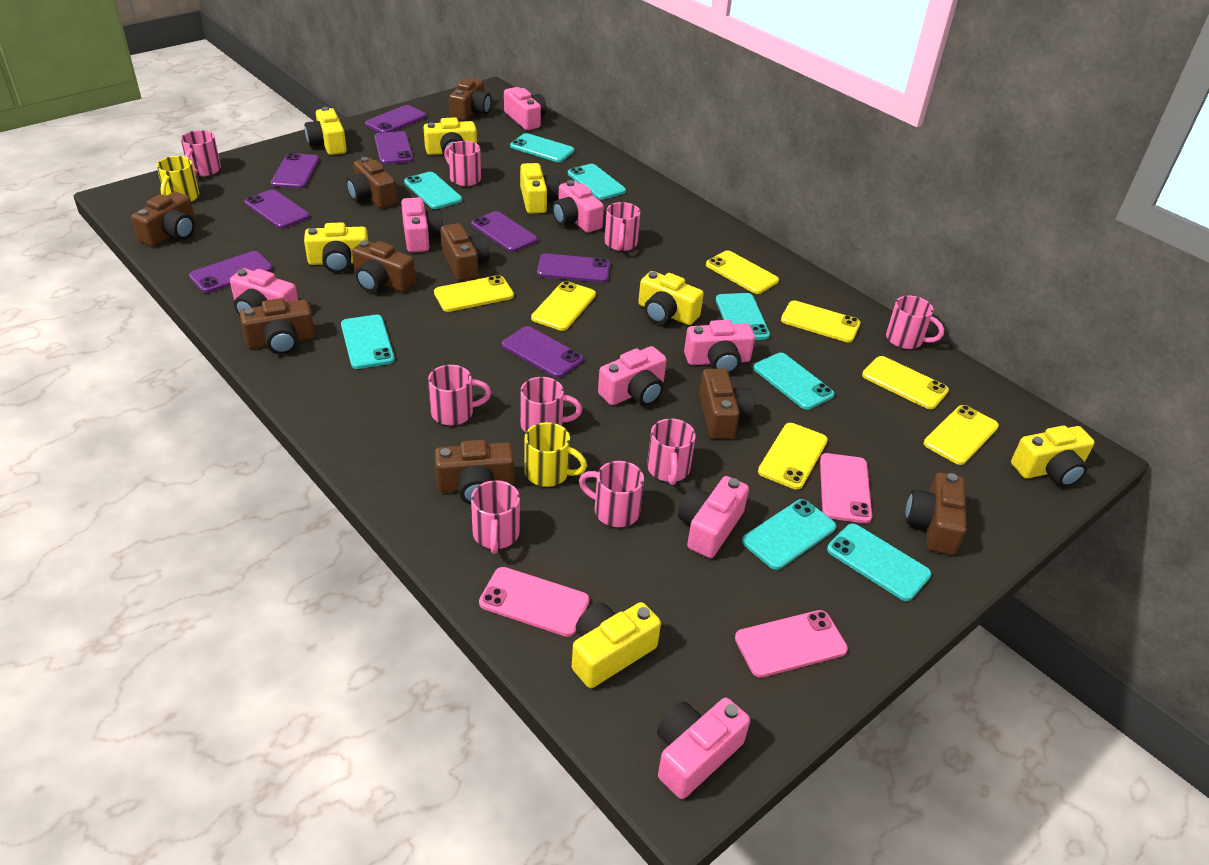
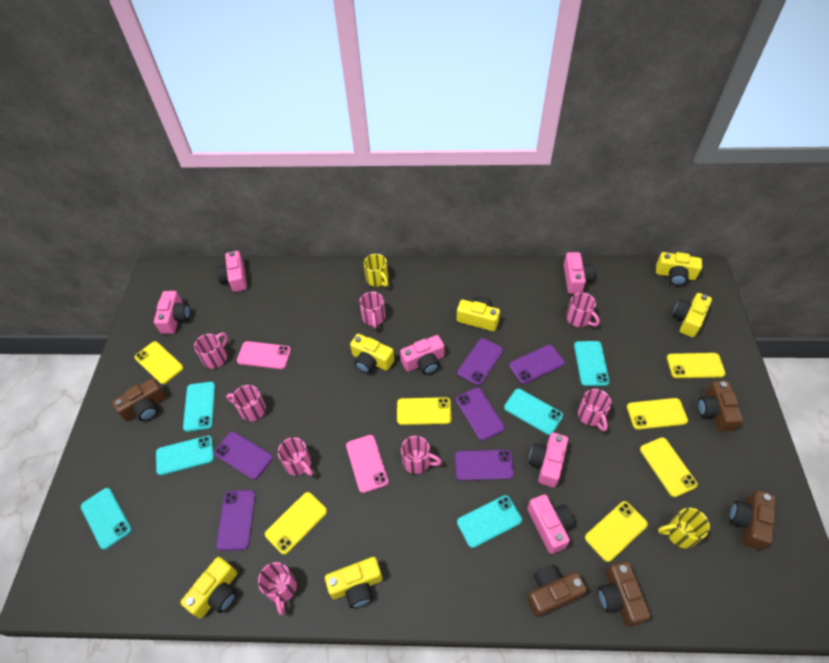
brown camera: [131,192,195,246] [240,298,315,355] [346,157,397,208] [352,240,415,292] [435,440,514,504] [440,223,490,281] [449,78,491,121] [699,369,754,439] [905,472,966,555] = 9 -> [112,378,166,421] [527,565,587,617] [598,561,651,627] [697,381,743,432] [729,490,776,550] = 5
pink camera: [230,268,298,316] [401,197,444,252] [504,87,547,130] [553,180,604,233] [598,346,667,406] [657,698,750,799] [678,476,749,558] [684,320,755,374] = 8 -> [154,291,191,334] [216,251,247,292] [400,335,445,375] [527,494,575,554] [529,432,568,488] [563,252,595,294] = 6
pink mug: [181,130,221,176] [428,365,491,426] [444,141,481,186] [471,480,520,554] [520,377,582,433] [579,461,644,527] [604,202,640,251] [647,418,696,485] [886,295,944,349] = 9 -> [194,333,228,369] [226,385,266,421] [258,562,297,615] [278,437,313,476] [359,292,385,329] [401,436,442,474] [566,293,600,327] [578,389,611,431] = 8
pink phone: [479,567,590,637] [735,610,848,678] [820,453,872,523] = 3 -> [237,341,291,369] [346,435,389,493] = 2
purple phone: [189,251,273,293] [244,189,310,228] [271,153,319,189] [365,105,426,133] [374,131,414,164] [471,211,538,252] [502,326,583,378] [537,253,610,283] = 8 -> [214,432,273,480] [216,490,256,551] [455,450,514,481] [456,388,505,441] [457,338,503,385] [509,345,565,384] = 6
turquoise phone: [341,315,395,369] [404,172,462,209] [510,133,574,162] [568,164,626,200] [716,293,770,340] [742,499,836,570] [754,353,834,410] [827,523,931,601] = 8 -> [81,488,132,550] [156,435,214,475] [183,382,215,432] [457,495,522,548] [504,389,563,435] [574,341,609,386] = 6
yellow camera: [304,222,368,273] [305,107,347,155] [424,117,477,156] [520,163,560,214] [572,602,661,688] [638,271,704,325] [1011,426,1095,487] = 7 -> [180,557,237,618] [325,557,382,608] [350,334,394,373] [457,296,500,331] [656,252,702,286] [673,293,712,337] = 6

